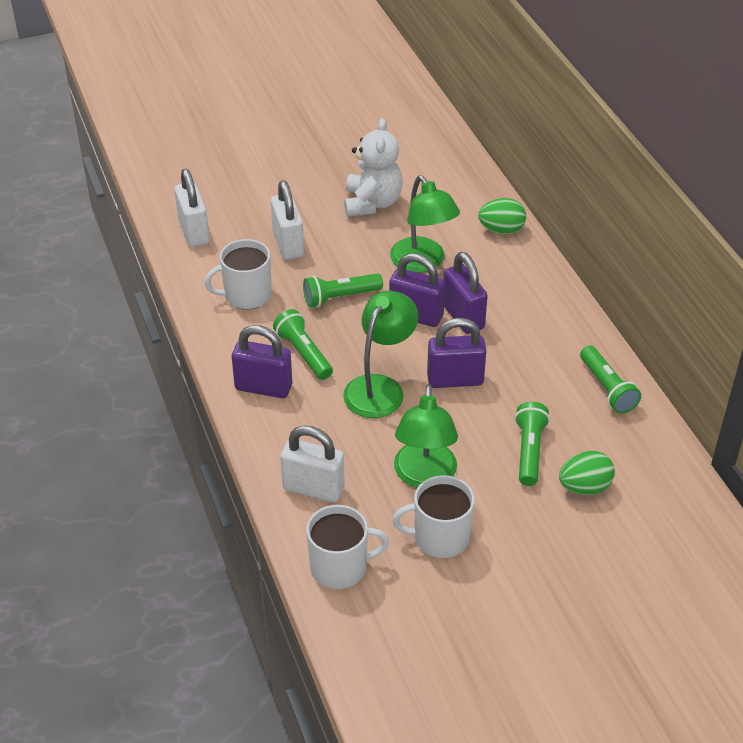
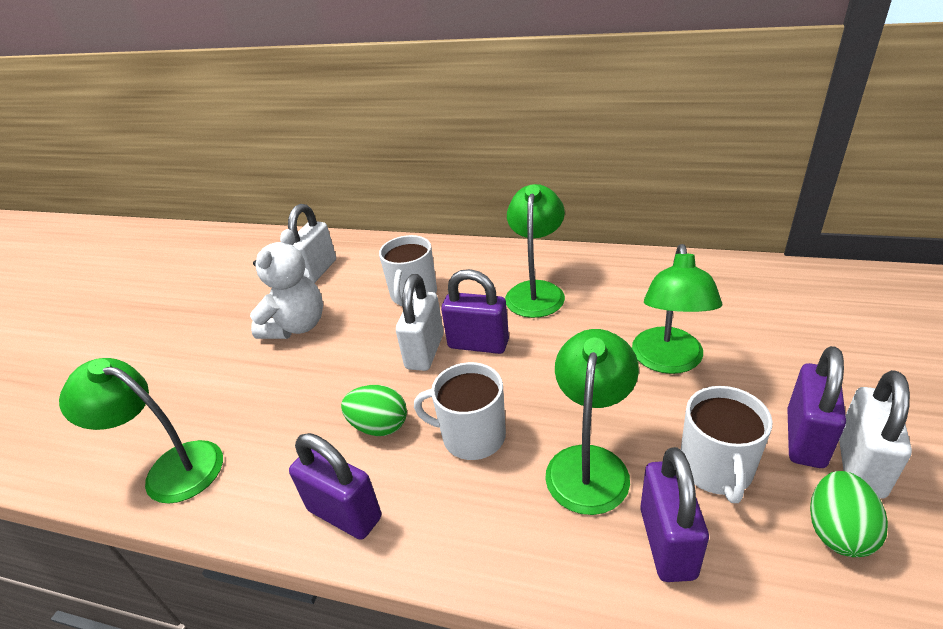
green flashlight: [273,309,333,380] [303,273,383,307] [515,402,550,486] [580,346,641,414] = 4 -> none = 0
green lamp: [343,291,419,418] [390,175,460,273] [394,384,458,488] = 3 -> [59,358,223,504] [505,184,565,318] [545,329,639,515] [632,244,722,374] = 4

